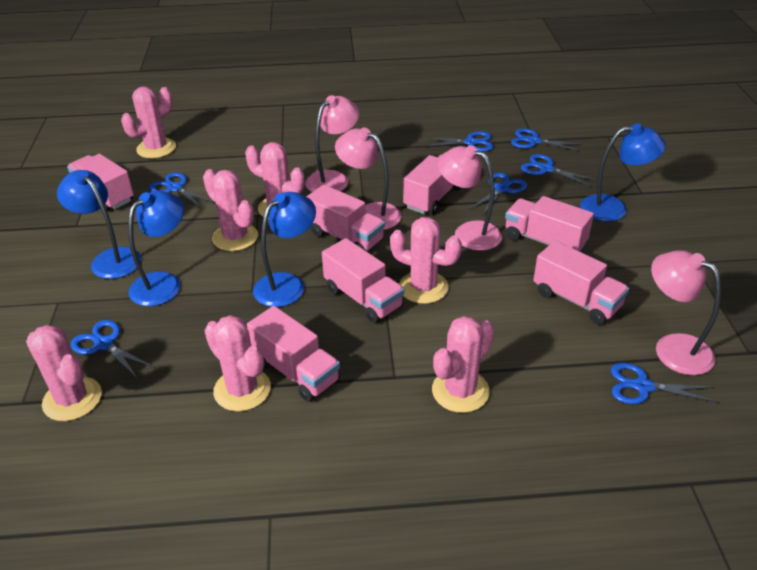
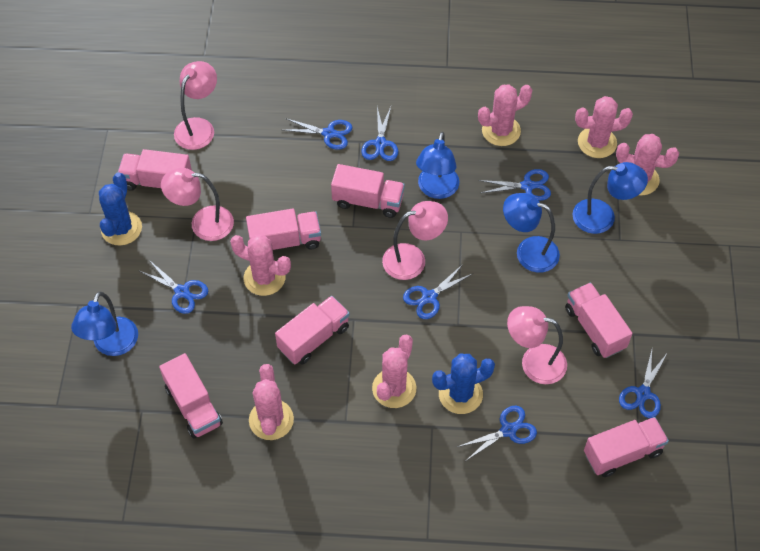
blue cactus: none = 0 -> [99,172,142,246] [432,353,495,414] = 2
pink cactus: [26,325,102,421] [121,86,176,158] [203,169,258,251] [204,315,271,411] [245,142,305,219] [390,217,462,304] [432,316,494,413] = 7 -> [230,235,291,296] [249,364,294,440] [372,334,416,408] [478,84,532,146] [575,96,633,158] [616,134,679,195] = 6

